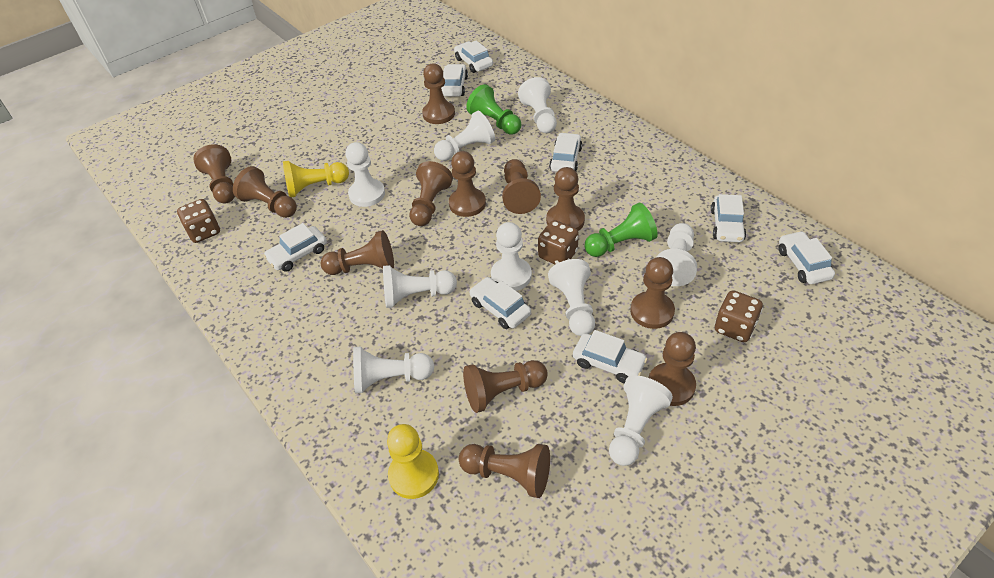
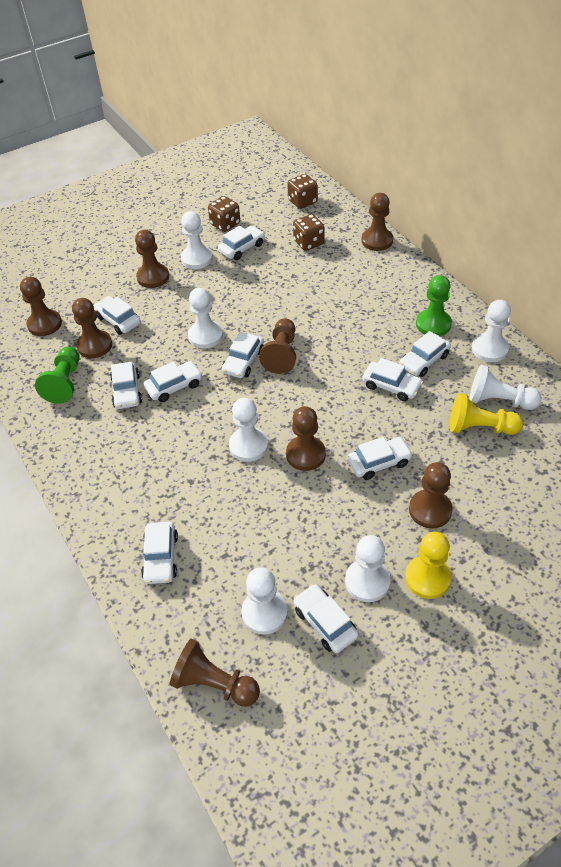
brown pawn: [193,144,235,204] [233,166,297,218] [321,230,394,275] [410,161,453,226] [422,63,455,124] [449,151,486,217] [459,444,550,498] [463,360,548,413] [502,159,541,214] [546,167,585,231] [630,257,675,329] [649,332,696,406] = 12 -> [20,277,62,336] [72,298,112,358] [135,230,169,288] [170,638,260,707] [259,318,296,374] [286,406,326,471] [362,193,393,251] [409,462,453,529] = 8
white car: [263,223,327,272] [441,64,468,97] [454,41,493,73] [469,277,531,329] [549,133,582,172] [573,330,648,383] [711,194,746,242] [779,231,835,284] = 8 -> [94,296,141,335] [110,362,142,409] [141,522,178,584] [144,361,203,402] [218,225,265,260] [222,332,264,378] [294,584,359,653] [348,437,413,480] [362,358,423,401] [399,331,451,377] = 10
white pawn: [345,142,385,207] [353,347,434,393] [383,265,457,308] [434,111,495,161] [491,222,532,291] [518,77,557,133] [548,259,595,336] [609,376,673,466] [656,223,697,286] = 9 -> [181,211,213,269] [188,288,223,349] [229,398,268,462] [241,567,288,635] [345,535,391,602] [469,365,542,410] [472,300,511,362] = 7

